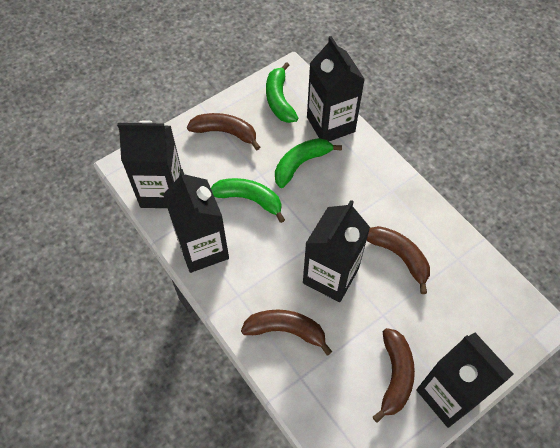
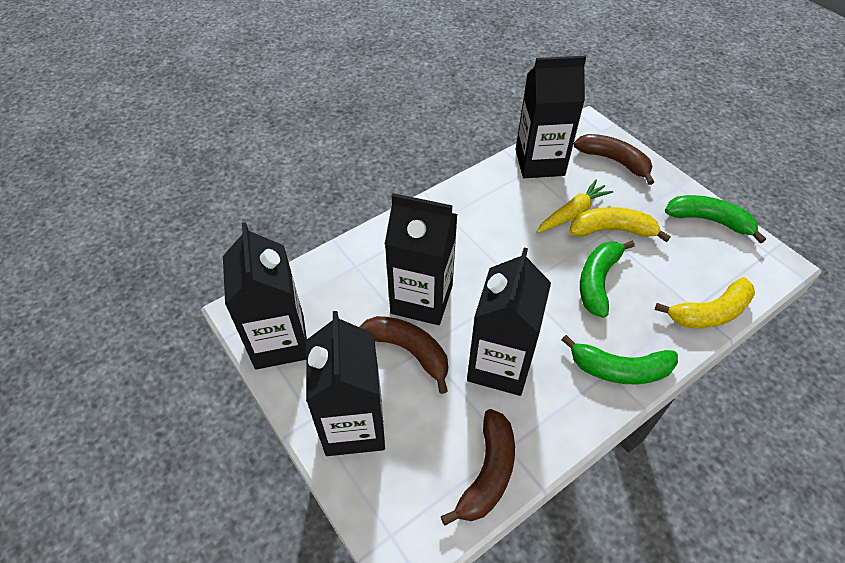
brown banana: [187,113,260,150] [241,310,332,355] [366,226,430,294] [373,328,415,423] = 4 -> [360,316,448,394] [441,409,515,526] [574,134,654,185] = 3
yellow banana: none = 0 -> [570,207,671,242] [655,277,755,328] = 2
yellow carrot: none = 0 -> [537,180,613,233] = 1

